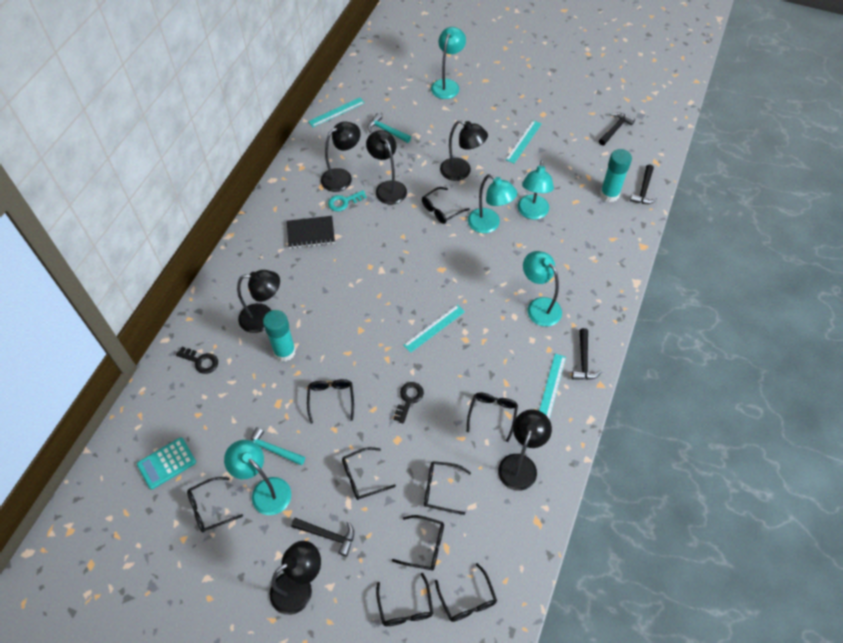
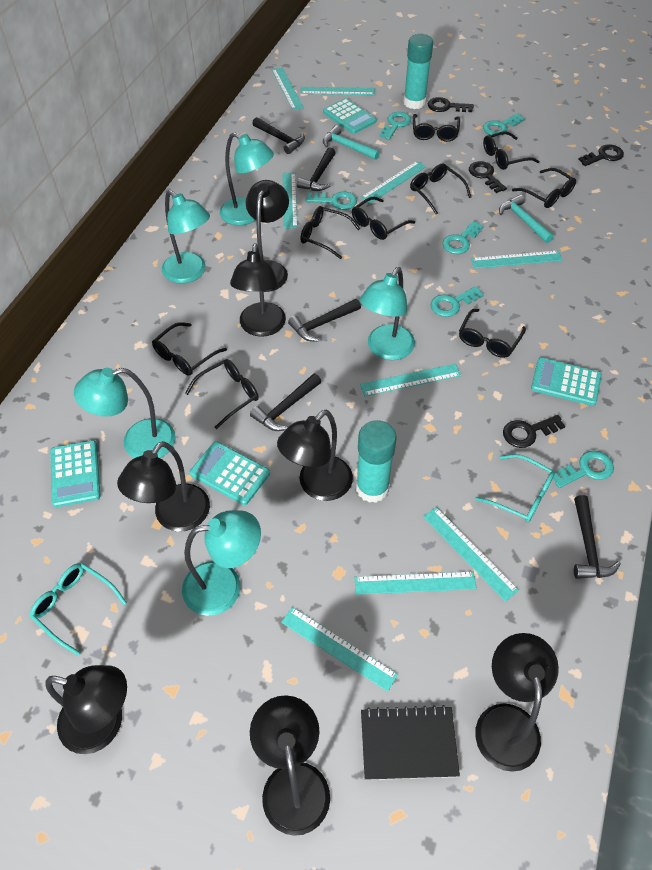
black hammer: [291,518,354,557] [572,328,602,380] [599,112,635,146] [630,165,657,204] = 4 -> [250,373,322,431] [252,117,305,154] [288,299,361,342] [297,147,336,191] [574,495,621,579] = 5
black key: [176,347,218,374] [393,382,424,424] = 2 -> [428,97,474,112] [469,161,507,193] [503,415,565,448] [578,144,624,166] = 4
black lamp: [237,270,280,333] [270,541,321,615] [321,121,361,192] [366,130,407,205] [440,120,488,181] [498,409,552,491] = 6 -> [45,665,127,754] [117,441,210,532] [230,243,286,337] [246,180,289,292] [250,695,330,836] [277,410,353,501] [475,633,559,772] = 7
turquoise calculator: [137,437,196,490] = 1 -> [50,440,100,507] [190,442,270,505] [323,98,377,134] [531,358,602,406] = 4
turquoise glasses: none = 0 -> [30,563,127,656] [475,454,555,522] = 2
turquoise key: [328,190,367,212] = 1 -> [306,192,357,210] [379,112,411,140] [430,286,484,317] [442,221,484,254] [483,113,525,136] [553,451,614,488] = 6
turquoise ruler: [308,97,365,127] [403,305,465,353] [506,120,542,163] [539,354,566,419] = 4 -> [272,68,304,110] [281,607,398,692] [282,173,297,229] [300,87,375,95] [355,571,477,595] [360,364,461,397] [361,161,426,204] [423,507,519,602] [471,251,562,269] = 9

